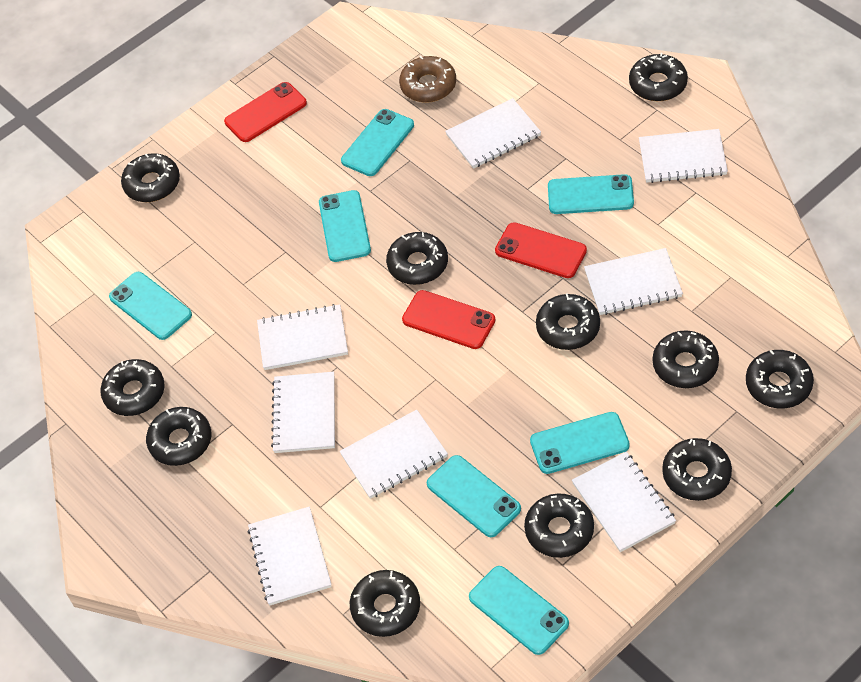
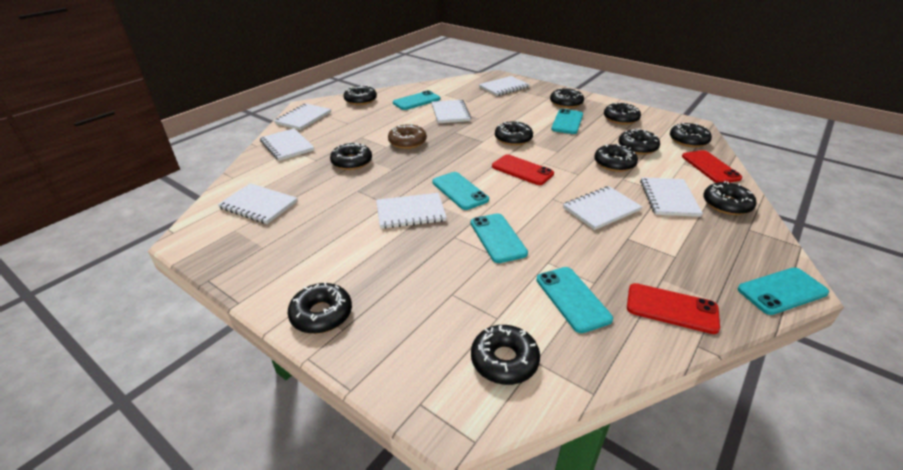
turquoise phone: [109,272,192,340] [319,190,371,262] [341,109,414,176] [427,455,521,537] [469,566,569,655] [530,412,630,474] [548,174,634,214] = 7 -> [393,90,440,110] [432,172,489,210] [471,213,528,263] [536,267,613,333] [551,109,583,134] [738,268,829,315] = 6

